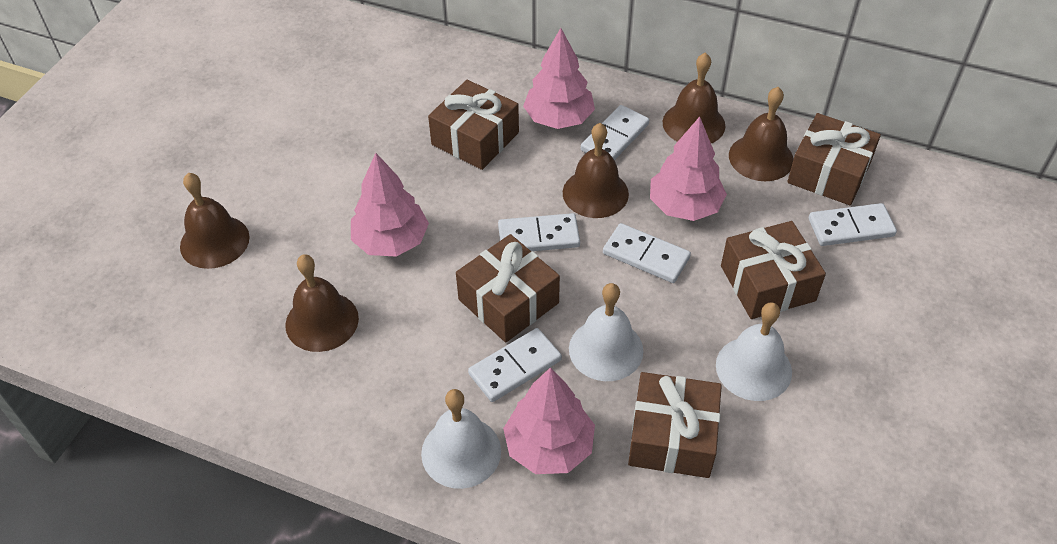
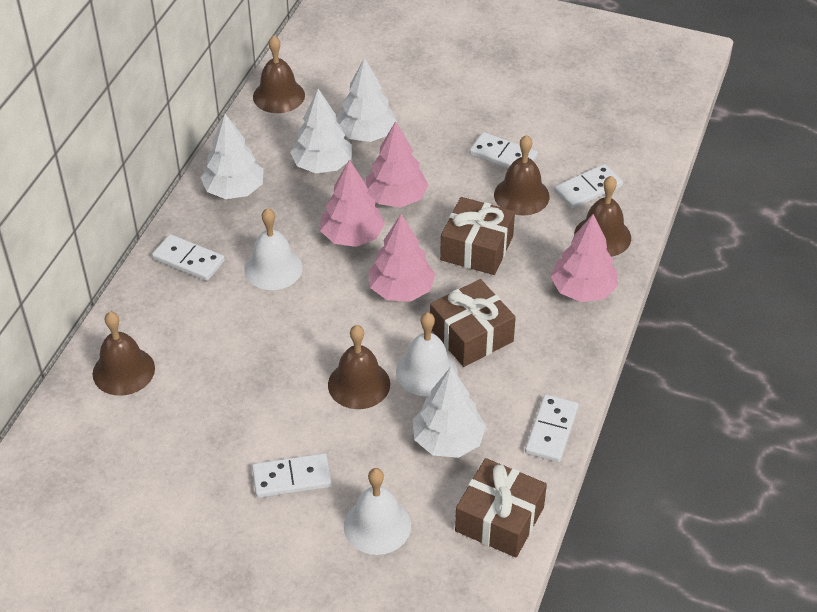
brown gift: [428,80,519,170] [456,234,560,343] [628,372,722,478] [721,221,826,319] [787,113,881,205] = 5 -> [430,279,516,367] [440,197,515,275] [455,458,547,558] = 3
white tree: none = 0 -> [201,114,264,199] [290,89,352,173] [337,57,397,142] [413,367,486,458] = 4

